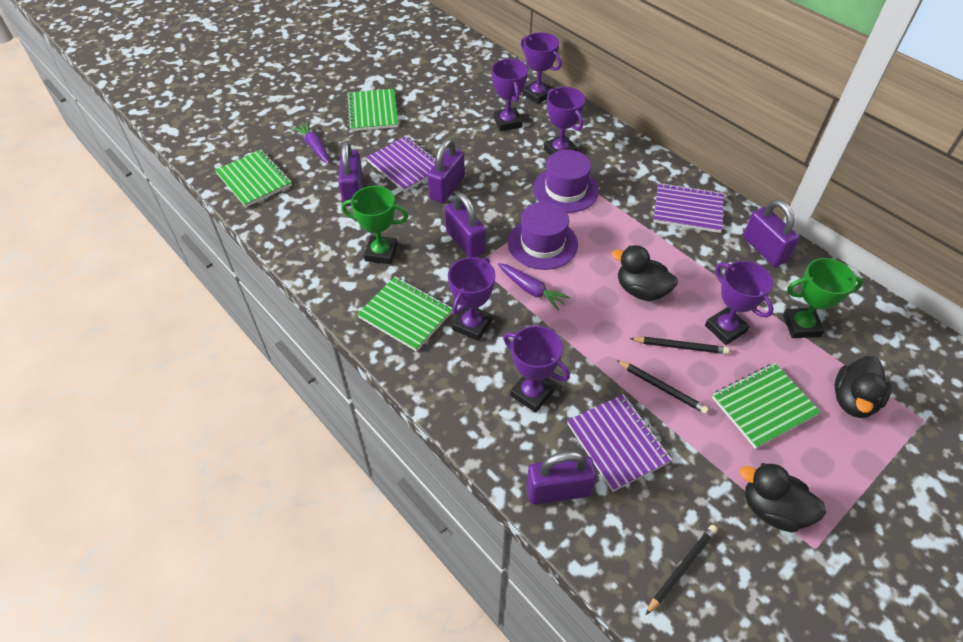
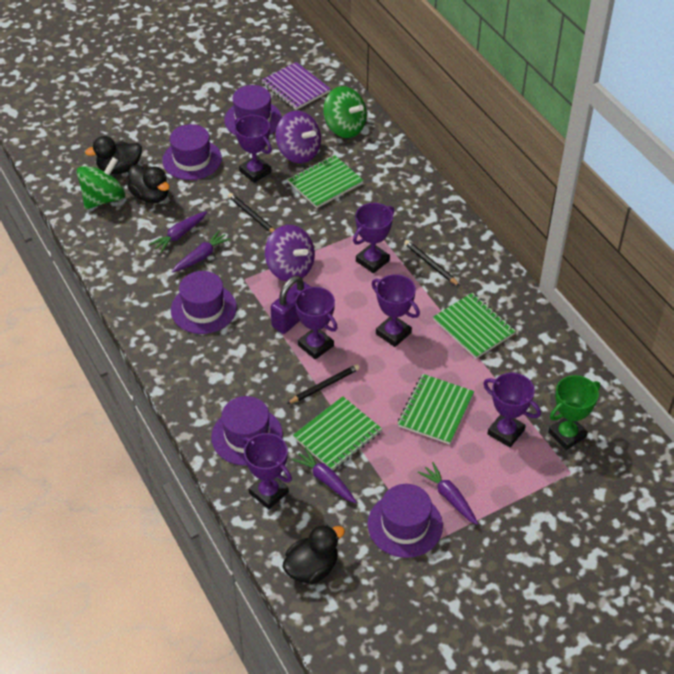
green spinning top: none = 0 -> [77,157,125,209] [323,86,367,138] = 2
green trophy: [342,186,408,264] [783,258,863,338] = 2 -> [548,375,600,450] = 1
purple carrot: [292,122,330,164] [498,263,570,310] = 2 -> [149,211,207,253] [172,230,231,273] [292,447,356,503] [418,462,478,525] = 4
purple hat: [508,202,578,270] [533,150,599,213] = 2 -> [162,124,222,180] [171,271,237,334] [211,396,283,466] [224,85,282,135] [368,484,443,558] = 5
purple notebook: [366,136,436,192] [567,394,672,492] [654,183,724,233] = 3 -> [262,62,331,110] = 1
purple padlock: [338,141,363,206] [427,139,465,203] [445,193,486,258] [526,451,597,505] [743,199,800,267] = 5 -> [270,275,311,334] = 1
purple spinning top: none = 0 -> [265,225,315,281] [276,111,321,164] = 2

